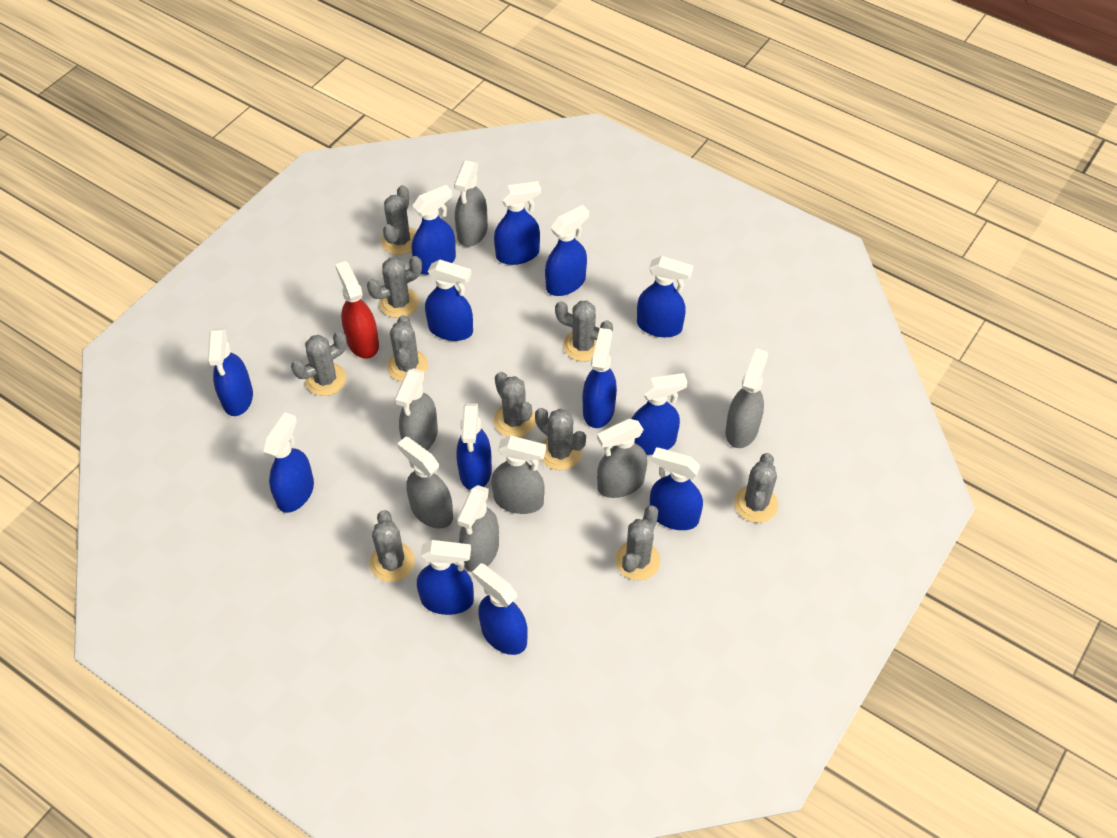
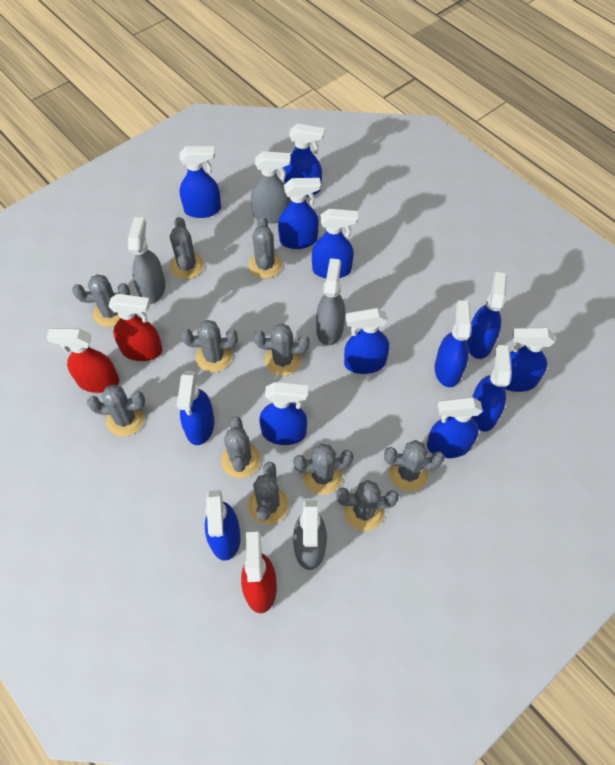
grey cactus: [291,331,347,396] [367,256,422,318] [370,510,415,582] [381,185,416,255] [387,315,428,382] [494,372,535,437] [535,408,586,470] [555,301,613,361] [615,505,660,580] [734,453,778,523] = 10 -> [72,274,130,327] [87,385,145,437] [170,217,204,279] [180,320,238,372] [221,417,260,478] [248,216,282,279] [248,462,289,525] [253,323,309,376] [293,444,354,495] [336,480,399,531] [384,440,445,492] = 11
grey spray bottle: [395,368,438,450] [397,436,453,528] [454,160,488,247] [457,485,499,572] [491,436,546,514] [597,419,647,498] [725,348,768,448] = 7 -> [128,217,165,304] [251,151,291,223] [293,500,327,570] [316,258,345,346] = 4
red spray bottle: [335,261,379,359] = 1 -> [46,328,119,393] [108,294,162,361] [241,532,277,613] = 3

